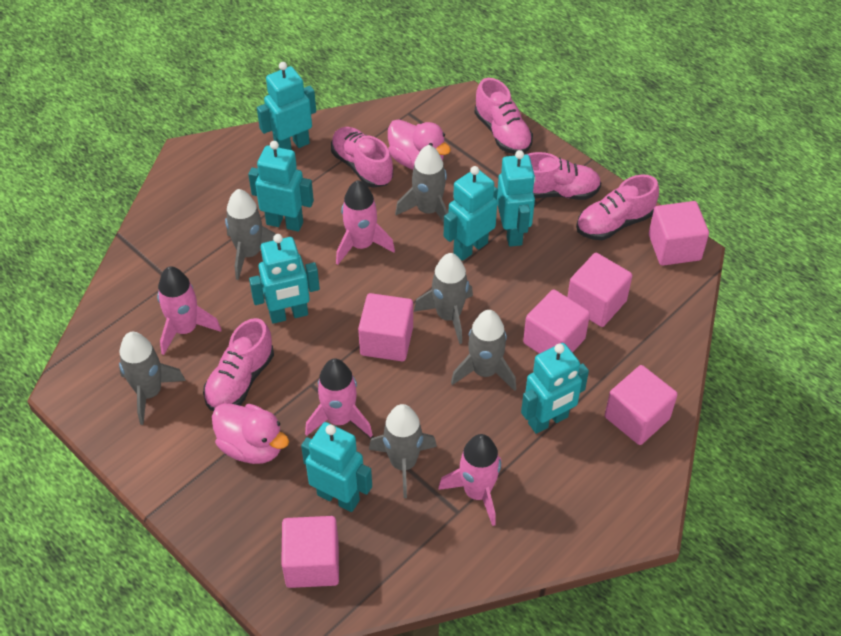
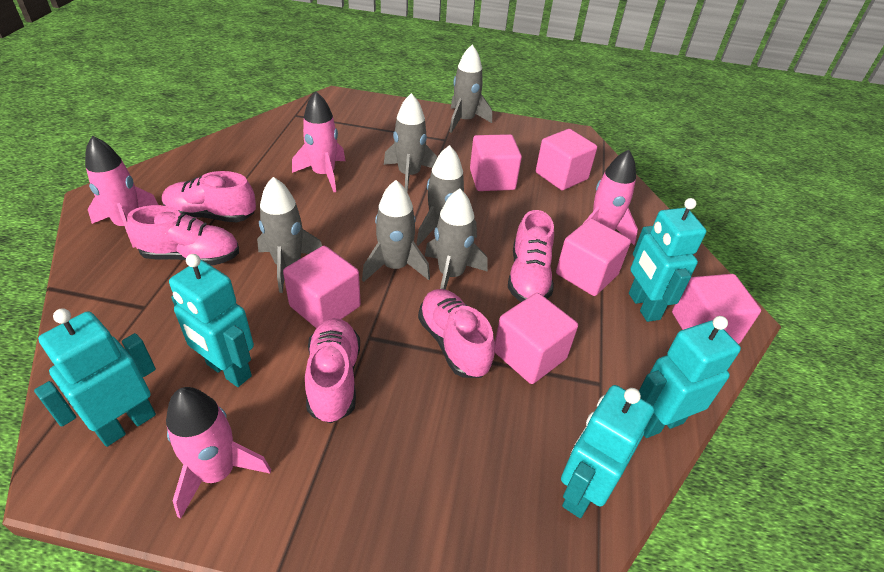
pink duck: [212,403,289,464] [388,119,451,170] = 2 -> none = 0
turquoise robot: [248,141,314,232] [249,234,320,324] [257,62,316,150] [301,422,372,512] [444,166,498,261] [497,150,535,247] [521,343,589,434] = 7 -> [34,309,156,447] [169,254,254,387] [561,385,654,518] [629,198,706,322] [639,316,741,438] = 5

